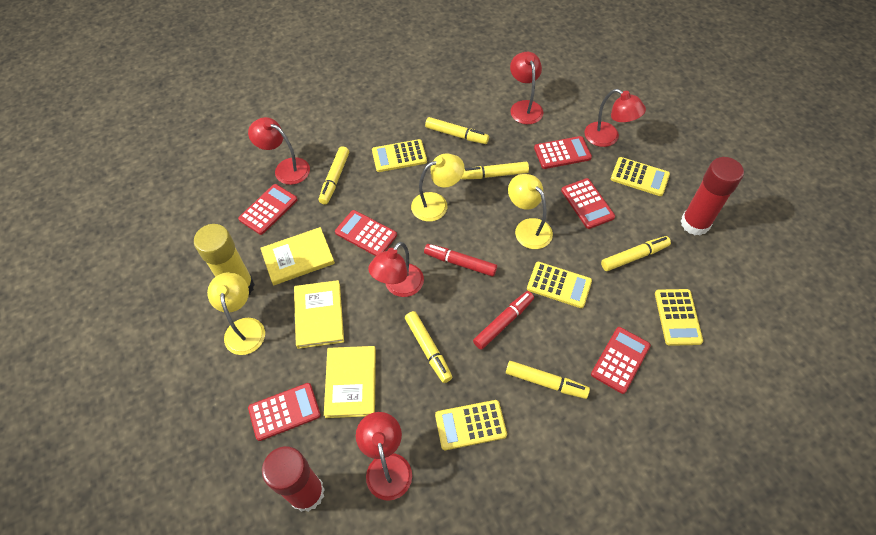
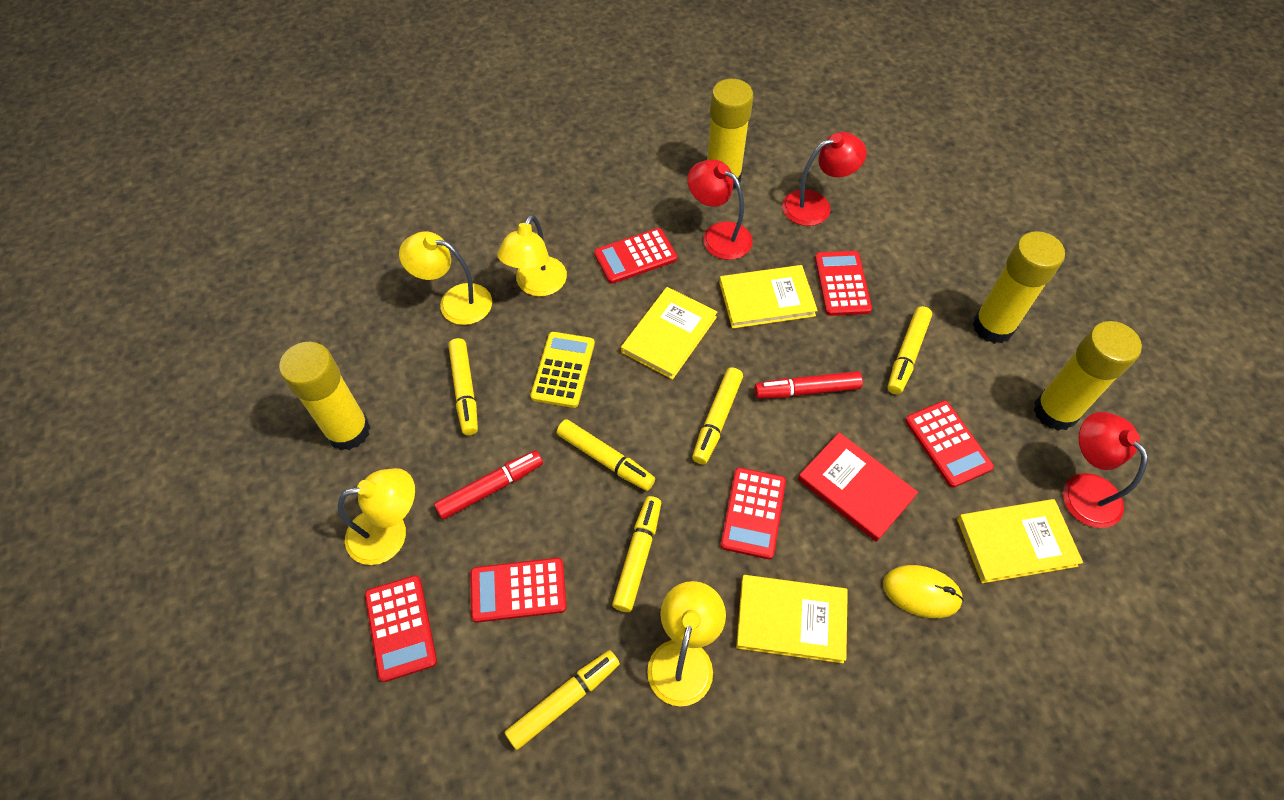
red book: none = 0 -> [798,432,918,542] = 1
red glue stick: [262,446,325,512] [681,157,744,236] = 2 -> none = 0
red lamp: [248,117,310,185] [356,412,412,501] [368,242,424,297] [510,52,544,124] [585,89,646,147] = 5 -> [687,159,753,260] [782,132,867,226] [1063,412,1148,528] = 3
yellow book: [260,227,335,285] [294,280,344,349] [324,346,376,418] = 3 -> [621,287,717,380] [719,265,818,329] [736,575,848,663] [957,499,1083,583] = 4
yellow calculator: [372,139,427,172] [435,400,507,450] [527,262,592,308] [611,157,670,196] [655,289,703,346] = 5 -> [531,332,595,408] = 1
yellow glue stick: [194,224,255,295] = 1 -> [279,342,370,450] [707,79,753,189] [972,231,1065,344] [1033,321,1142,431] = 4
yellow lamp: [207,272,265,355] [411,153,465,222] [508,174,553,249] = 3 -> [338,468,415,565] [399,231,492,325] [497,214,567,296] [647,581,726,707] = 4
yellow mouse: none = 0 -> [883,565,964,618] = 1

